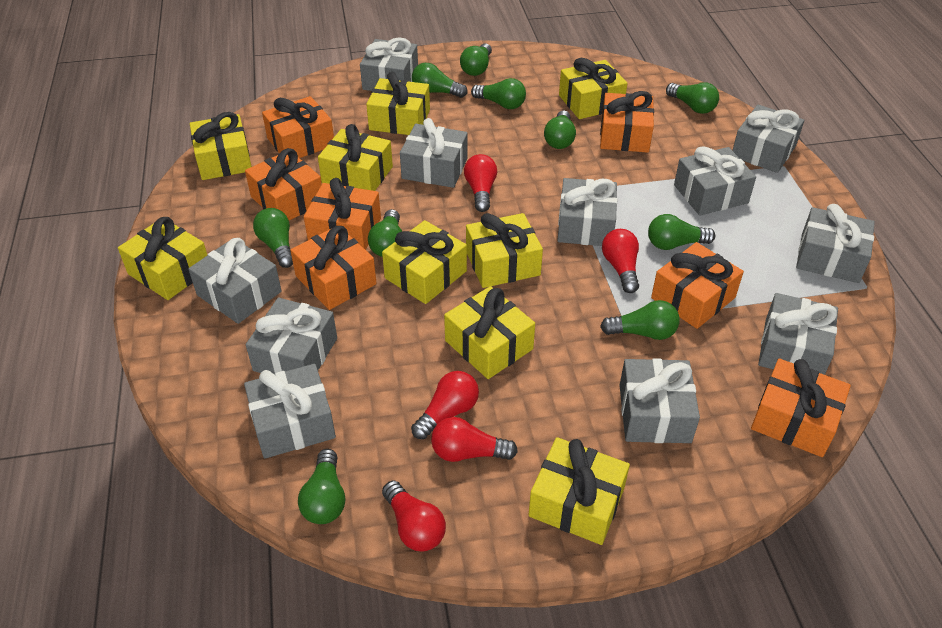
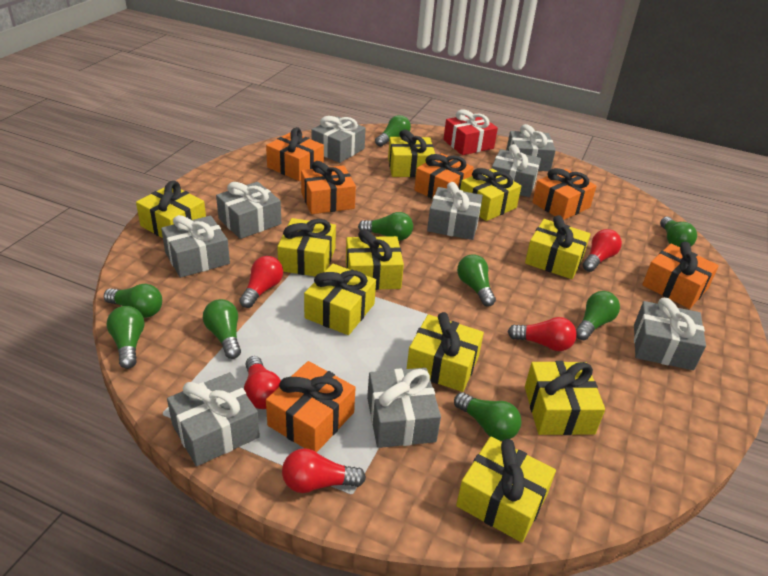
green light bulb: [253,208,293,268] [298,449,345,524] [368,209,402,257] [412,63,467,98] [460,43,492,76] [471,78,526,109] [544,110,576,149] [600,300,680,340] [648,214,715,250] [666,82,719,114] = 10 -> [104,284,162,318] [107,306,145,369] [203,299,241,359] [358,212,413,241] [375,115,411,147] [454,392,521,441] [457,254,496,306] [576,291,620,340] [660,217,697,247] = 9
grey gift: [188,238,282,324] [244,364,336,459] [246,298,337,374] [360,37,418,91] [400,118,468,188] [557,178,617,246] [619,358,700,443] [674,146,756,216] [732,105,804,173] [758,293,838,375] [796,204,875,283] = 11 -> [161,215,230,278] [167,372,260,466] [216,182,281,239] [312,116,366,163] [367,368,441,448] [427,182,483,240] [492,144,541,197] [506,124,556,171] [634,298,706,370] = 9
orange gift: [245,148,322,221] [262,96,334,158] [290,225,377,310] [304,178,381,250] [600,91,654,153] [651,242,744,329] [751,358,851,457] = 7 -> [266,127,324,181] [266,361,356,452] [301,161,356,214] [414,153,474,199] [532,168,597,220] [642,242,719,309] = 6
red gift: none = 0 -> [443,109,498,155] = 1
yellow gift: [118,217,207,300] [190,112,252,180] [318,124,393,191] [366,72,430,135] [382,220,467,304] [444,286,535,379] [466,213,543,288] [529,437,630,545] [559,58,627,119] = 9 -> [136,181,206,238] [277,218,336,277] [304,264,376,335] [346,229,404,290] [388,129,435,177] [407,312,484,392] [456,437,556,543] [460,168,521,221] [525,215,591,279] [525,361,605,435] = 10

